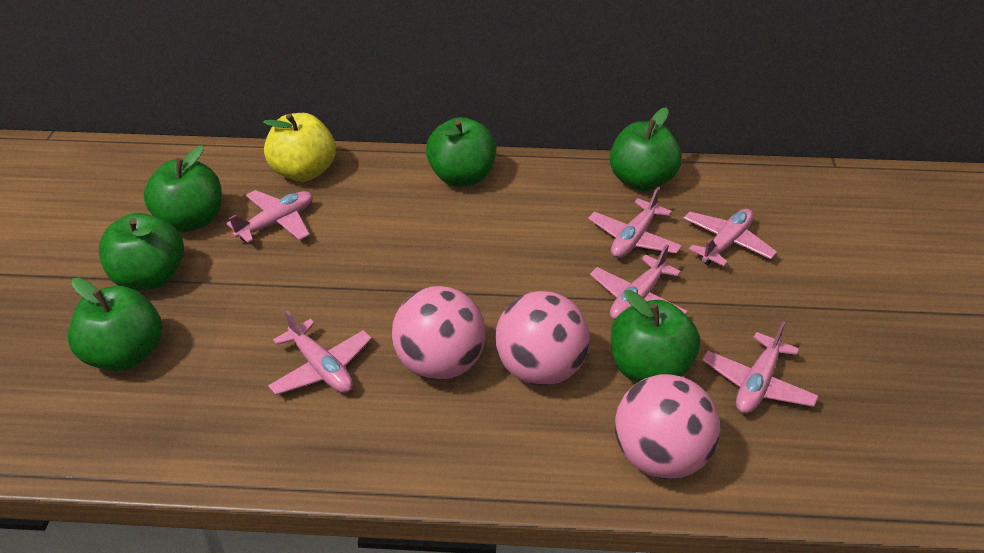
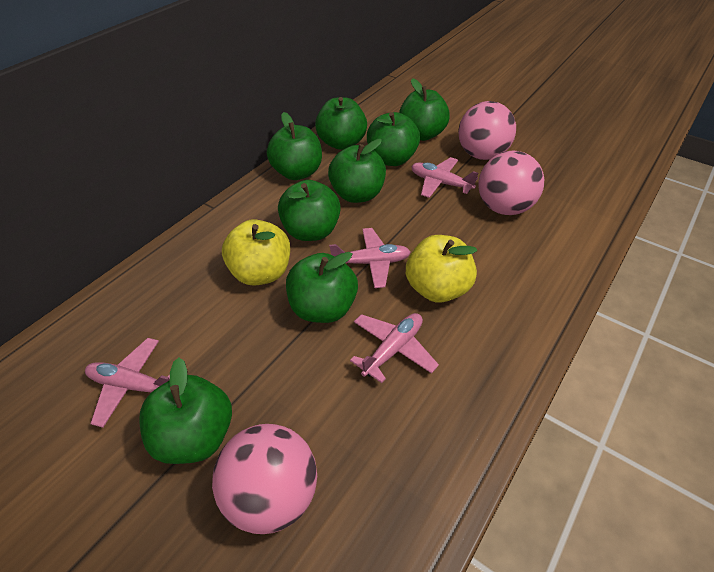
green apple: [68,278,162,371] [99,213,184,291] [144,145,222,232] [426,117,496,187] [610,107,682,191] [611,290,700,382] = 6 -> [139,358,232,464] [267,112,322,180] [278,180,341,241] [286,252,358,323] [315,97,367,150] [328,139,386,203] [367,112,420,166] [399,78,450,141] = 8
pink plane: [226,190,313,243] [268,310,372,395] [588,187,682,258] [590,245,688,320] [683,209,777,266] [702,321,818,414] = 6 -> [85,338,170,428] [329,228,411,288] [350,313,439,383] [411,157,478,198] = 4
yellow apple: [263,113,336,182] = 1 -> [222,219,290,286] [406,235,477,303] = 2

